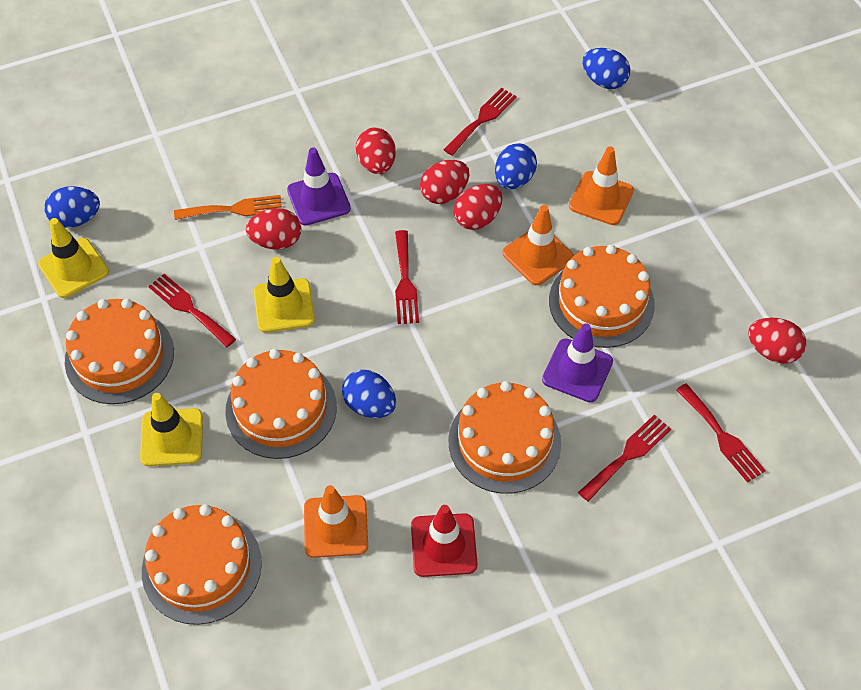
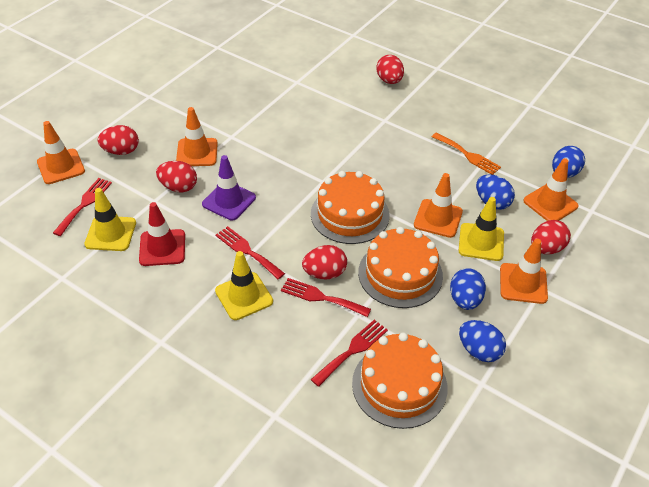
orange cake: [65,299,174,404] [142,504,262,625] [225,349,337,459] [449,381,561,494] [549,245,655,348] = 5 -> [311,171,390,244] [352,332,448,429] [358,227,443,308] = 3
orange traffic cone: [304,485,368,558] [503,205,574,285] [569,147,634,225] = 3 -> [37,121,85,184] [176,107,218,166] [414,173,463,238] [500,239,548,304] [523,158,579,221] = 5
purple traffic cone: [287,147,351,226] [542,323,613,402] = 2 -> [202,155,256,220] = 1
red fork: [148,274,236,347] [395,230,419,324] [443,88,517,156] [578,415,671,502] [676,383,766,483] = 5 -> [53,178,112,236] [216,226,285,279] [281,278,371,317] [311,320,388,387] = 4

